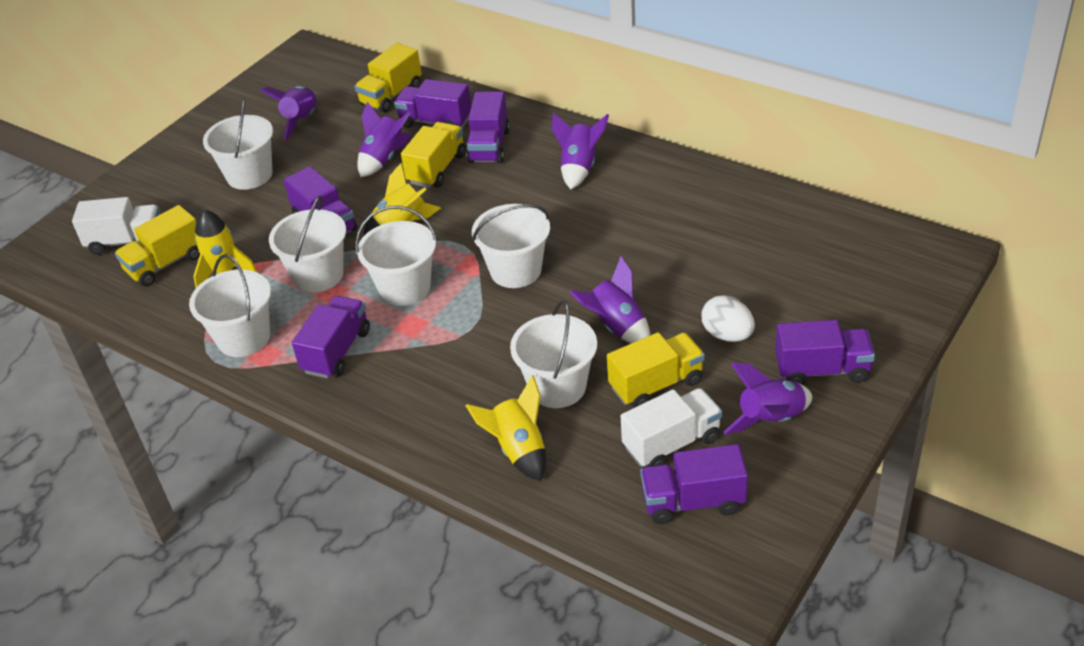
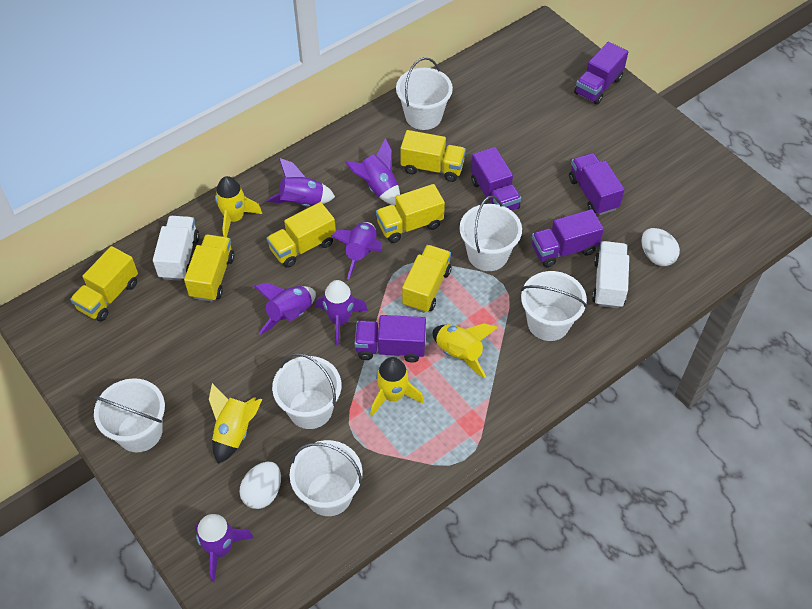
purple rocket: [260,86,317,140] [357,101,412,177] [552,113,609,189] [570,256,650,344] [723,363,812,435] = 5 -> [194,514,254,582] [254,283,316,335] [266,158,335,206] [316,280,368,346] [331,222,382,280] [345,138,400,206] = 6
purple truck: [284,166,357,233] [292,296,370,379] [394,79,471,128] [467,91,510,163] [640,444,748,524] [775,320,875,385] = 6 -> [354,315,426,363] [471,147,521,211] [532,209,604,267] [569,153,625,215] [574,42,628,105] = 5
white egg: [701,295,755,342] = 1 -> [239,462,281,509] [641,228,680,266] = 2
yellow rocket: [193,210,258,288] [364,163,441,235] [466,375,546,481] = 3 -> [209,383,262,464] [215,176,262,237] [370,357,424,416] [433,323,497,378] = 4
yellow truck: [115,205,200,286] [355,43,422,113] [401,122,466,188] [607,332,705,408] = 4 -> [70,246,138,321] [184,235,235,302] [267,202,336,268] [376,184,445,243] [400,130,466,182] [402,245,451,313] = 6

